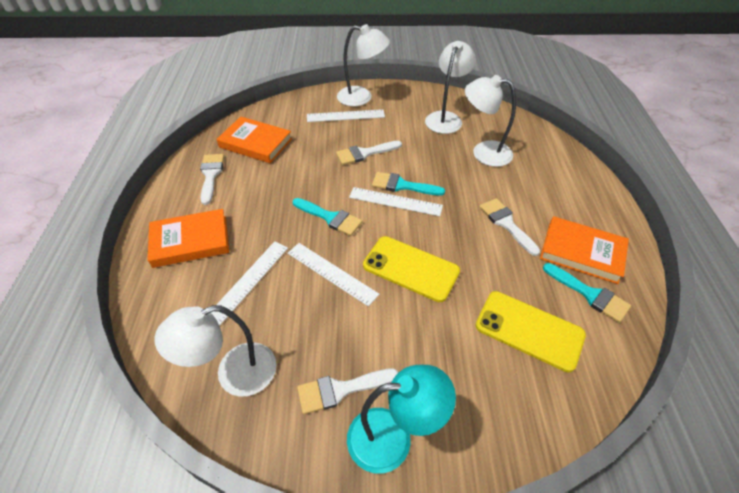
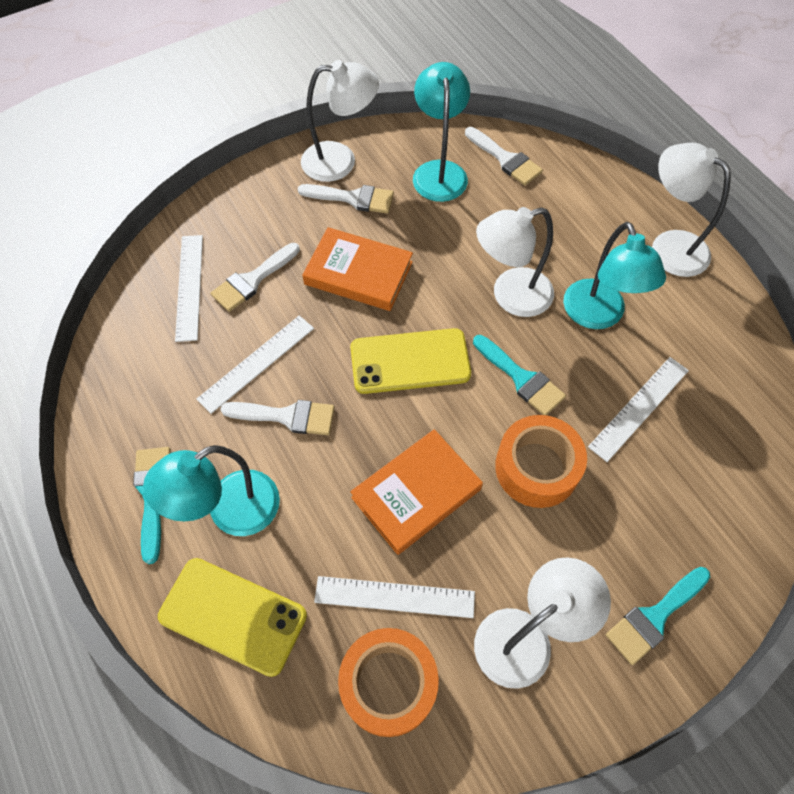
orange book: [147,209,229,268] [217,116,292,163] [540,216,629,284] = 3 -> [302,227,413,311] [350,429,483,555] = 2
orange tape: none = 0 -> [338,628,439,737] [495,415,587,508] = 2
turquoise lamp: [347,365,456,474] = 1 -> [143,445,280,536] [413,62,470,202] [563,222,666,329] = 3

